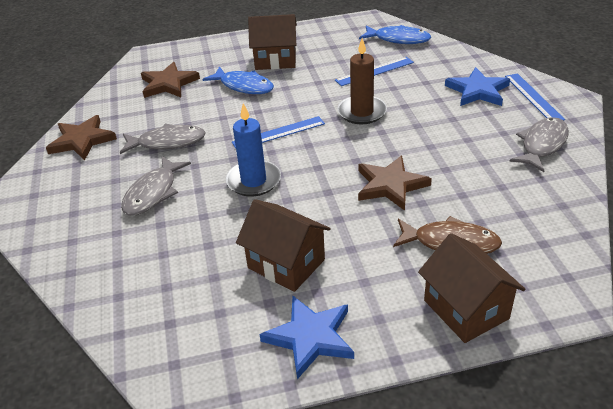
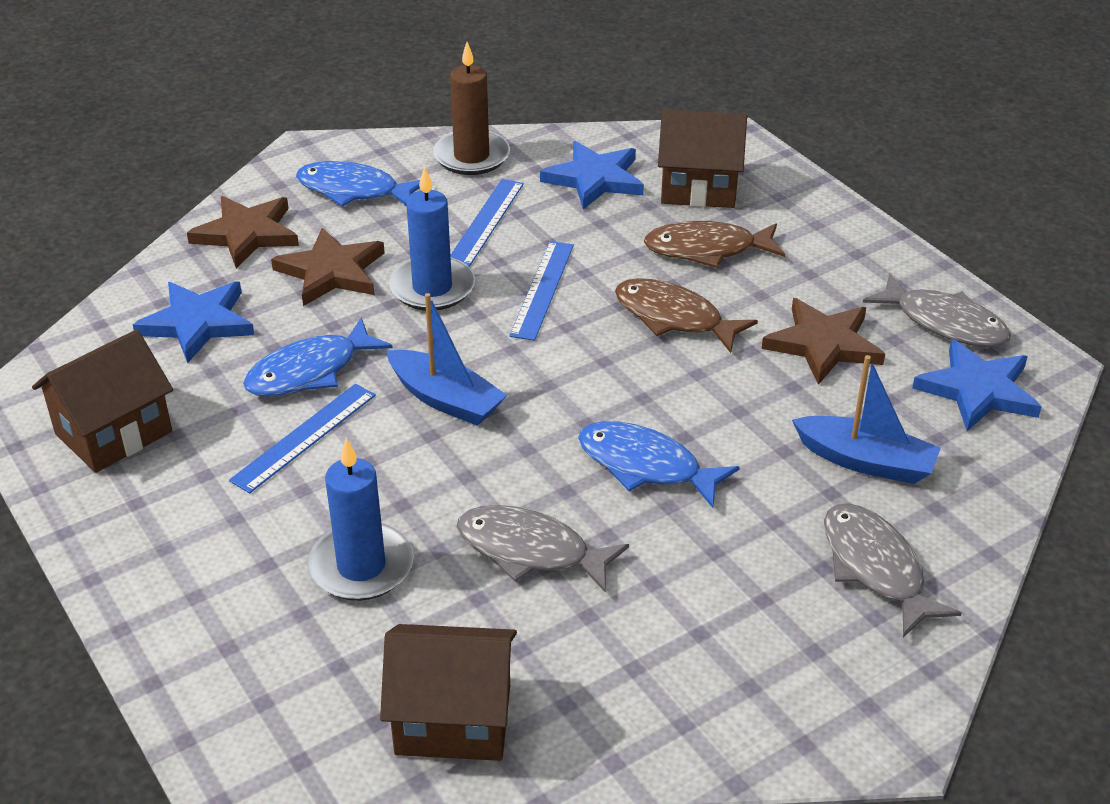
blue boat: none = 0 -> [386,293,507,426] [792,355,941,484] = 2
blue candle: [226,103,281,196] = 1 -> [308,438,414,601] [389,166,475,311] = 2
blue fish: [202,66,274,94] [359,25,431,44] = 2 -> [243,317,393,397] [296,161,420,207] [578,421,740,508] = 3
blue star: [259,296,354,379] [445,67,510,106] = 2 -> [133,282,254,363] [540,141,644,210] [912,339,1042,431] = 3
brown fish: [393,216,502,254] = 1 -> [615,278,758,353] [644,221,785,268] = 2

